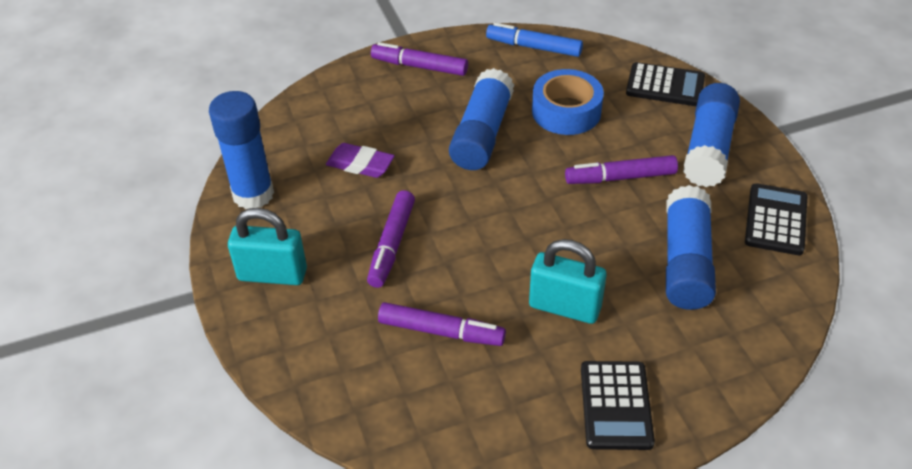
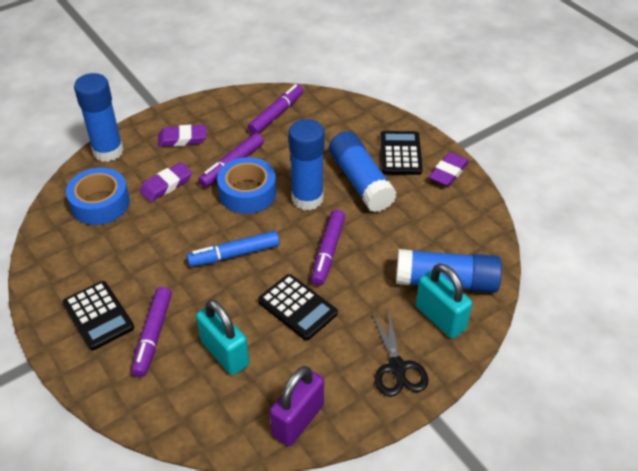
black scissors: none = 0 -> [372,311,429,397] = 1
blue tape: [532,69,604,135] = 1 -> [66,168,130,225] [217,157,276,214] = 2
purple eraser: [326,143,395,178] = 1 -> [140,162,192,202] [158,124,207,147] [429,152,469,187] = 3
purple padlock: none = 0 -> [270,366,324,446] = 1

